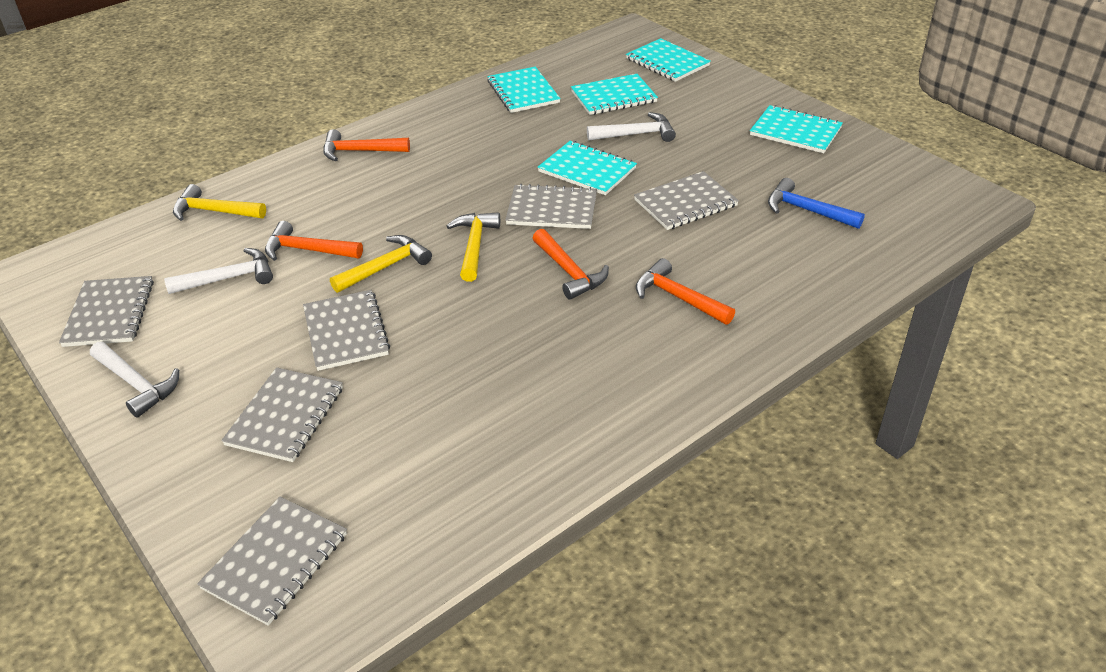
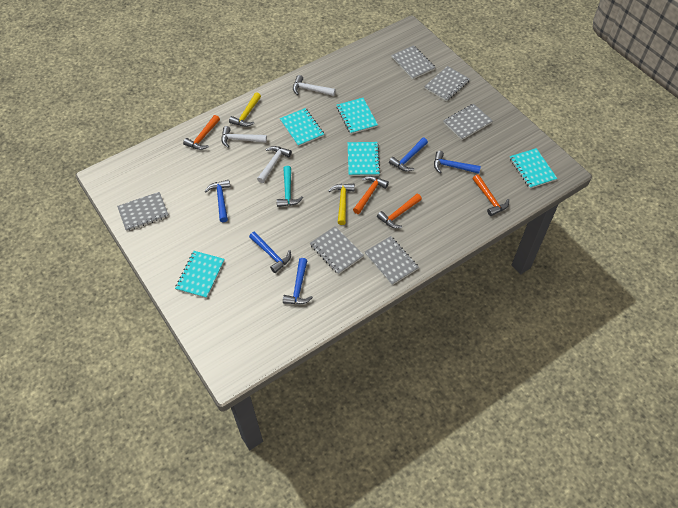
blue hammer: [768,178,865,229] = 1 -> [204,180,230,222] [249,232,291,273] [283,258,313,304] [389,138,428,171] [434,151,481,174] = 5
turquoise hammer: none = 0 -> [277,166,303,207] = 1
yellow hammer: [173,184,266,221] [330,235,432,293] [447,212,500,282] = 3 -> [229,92,261,127] [328,184,355,225] = 2

